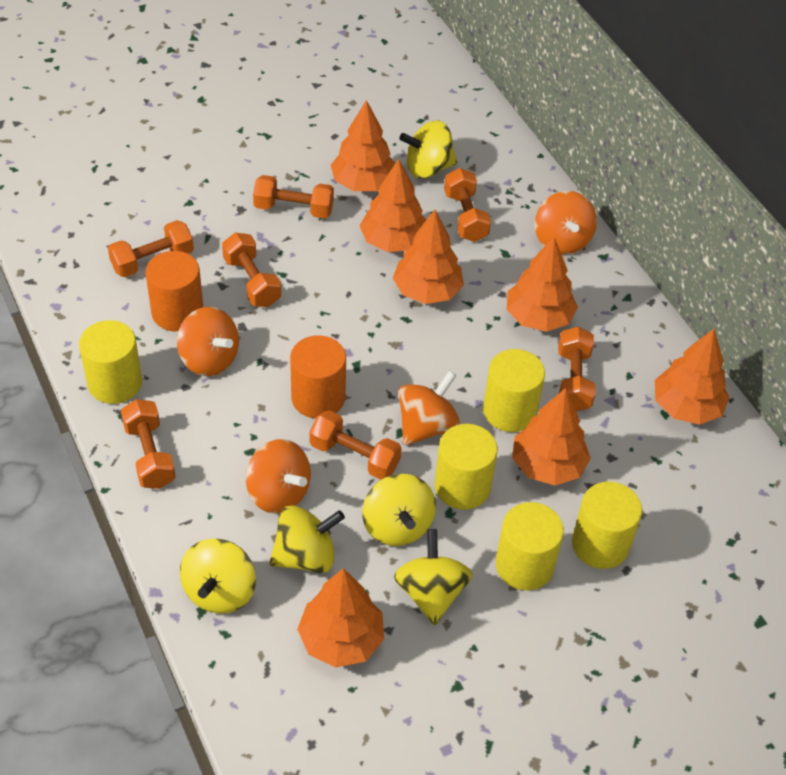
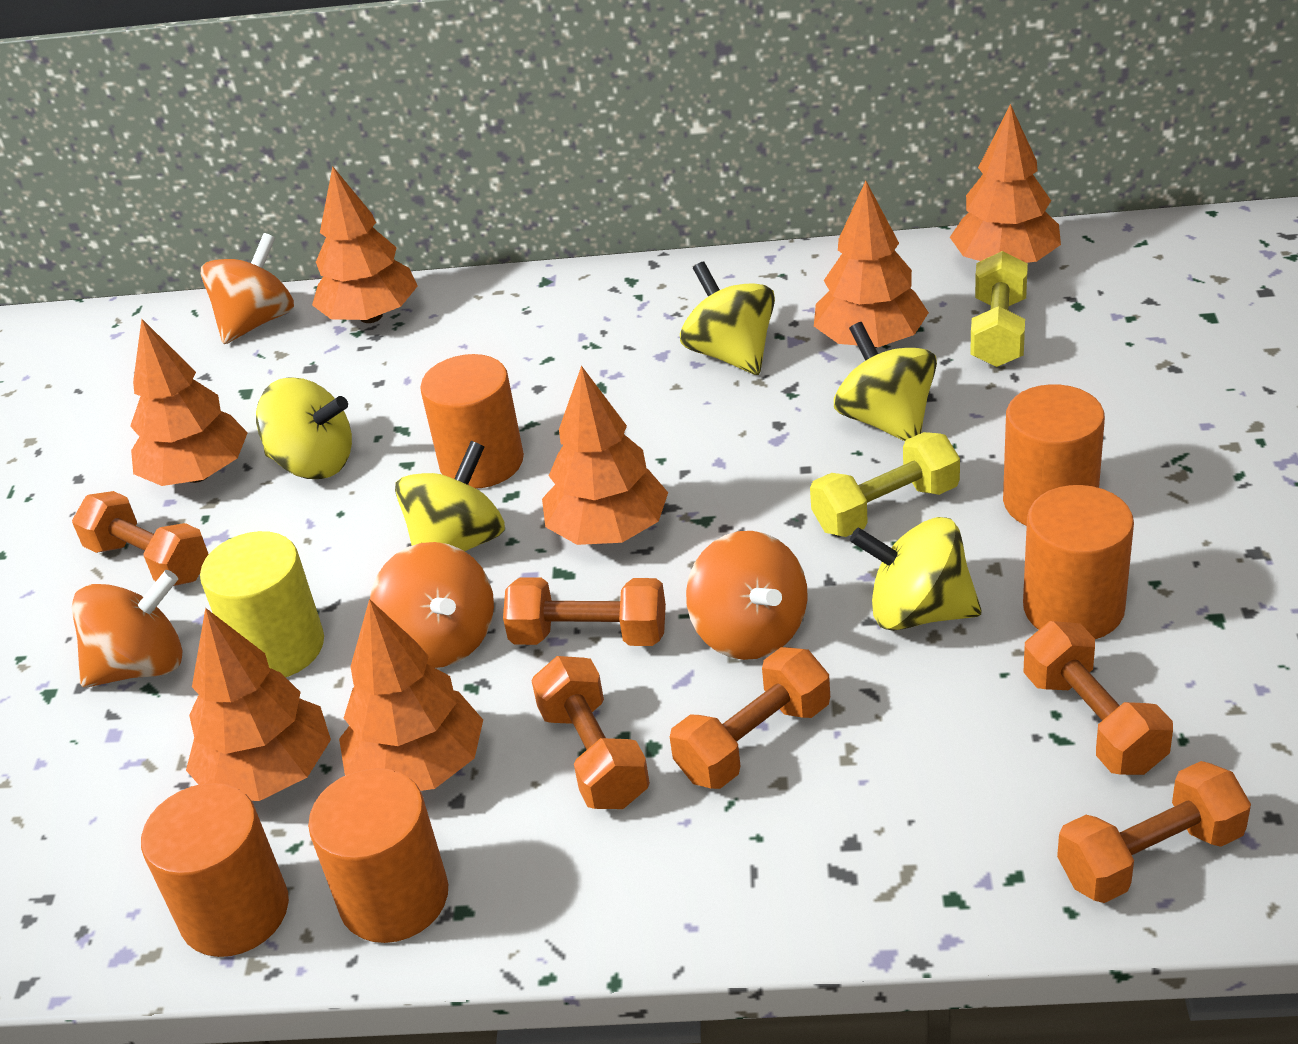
orange cylinder: [145,251,203,331] [290,335,346,419] = 2 -> [141,783,289,957] [308,768,448,943] [420,354,524,489] [1003,384,1105,526] [1023,485,1134,639] = 5
orange dumbbell: [108,220,194,277] [121,399,176,489] [222,233,281,307] [253,175,334,218] [309,410,402,480] [444,168,491,242] [558,327,596,411] = 7 -> [72,491,209,586] [503,577,666,646] [531,656,650,809] [670,647,830,789] [1024,621,1173,775] [1057,761,1251,903] = 6
yellow cylinder: [79,320,142,404] [435,424,498,510] [483,349,545,432] [496,502,564,590] [572,482,642,569] = 5 -> [200,531,324,677] = 1
yellow dumbbell: none = 0 -> [810,432,960,537] [970,251,1028,367] = 2

